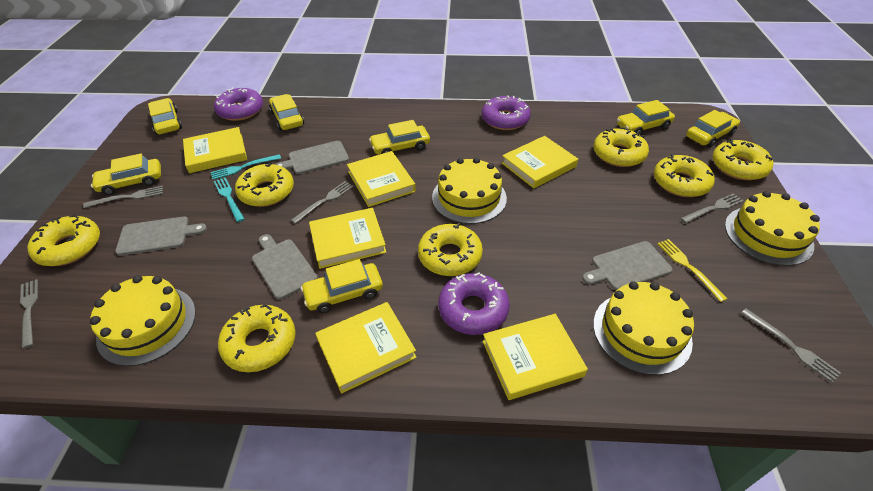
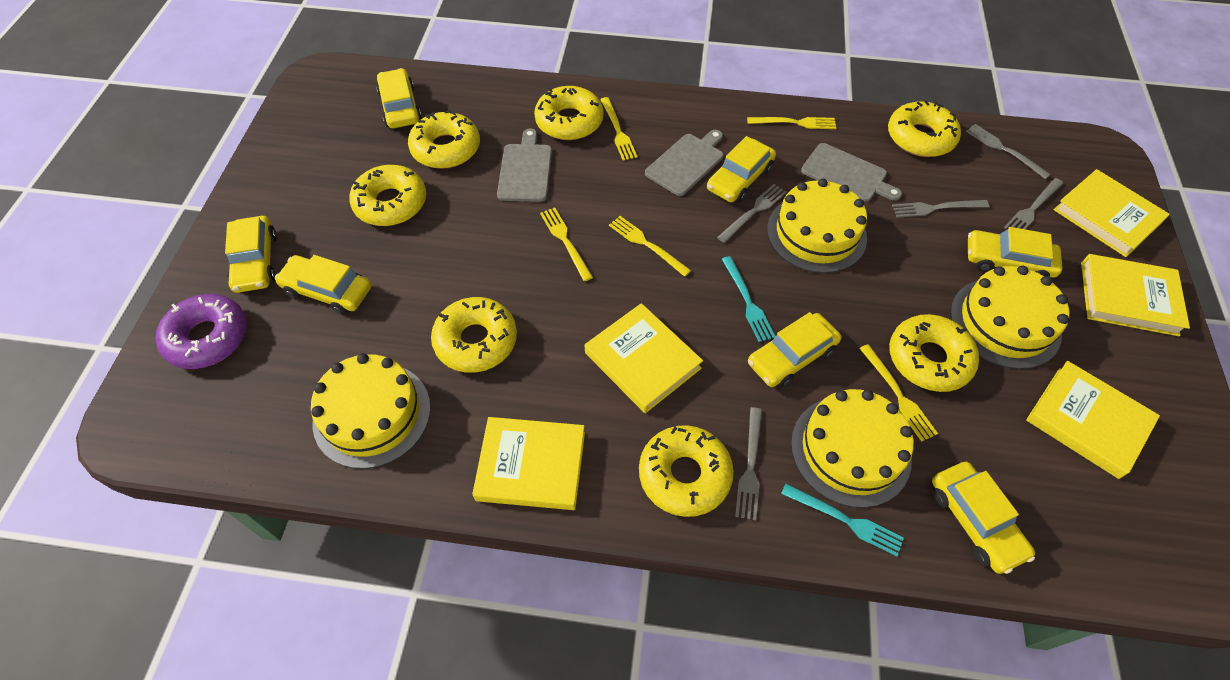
grey cutting board: [115,217,207,256] [252,234,318,300] [275,141,349,174] [583,241,673,290] = 4 -> [497,129,552,202] [645,130,723,196] [801,143,902,202] = 3
purple donut: [214,87,263,121] [438,272,510,335] [482,96,531,130] = 3 -> [155,294,247,369] = 1
yellow book: [183,127,247,173] [309,208,387,269] [315,302,417,393] [347,151,416,207] [483,314,588,400] [502,136,578,188] = 6 -> [472,417,585,510] [585,303,703,413] [1026,361,1160,479] [1054,169,1170,257] [1081,254,1190,336] = 5
yellow fork: [657,239,727,302] = 1 -> [540,207,593,281] [600,97,637,160] [609,216,691,277] [747,117,836,129] [859,344,938,442] = 5

